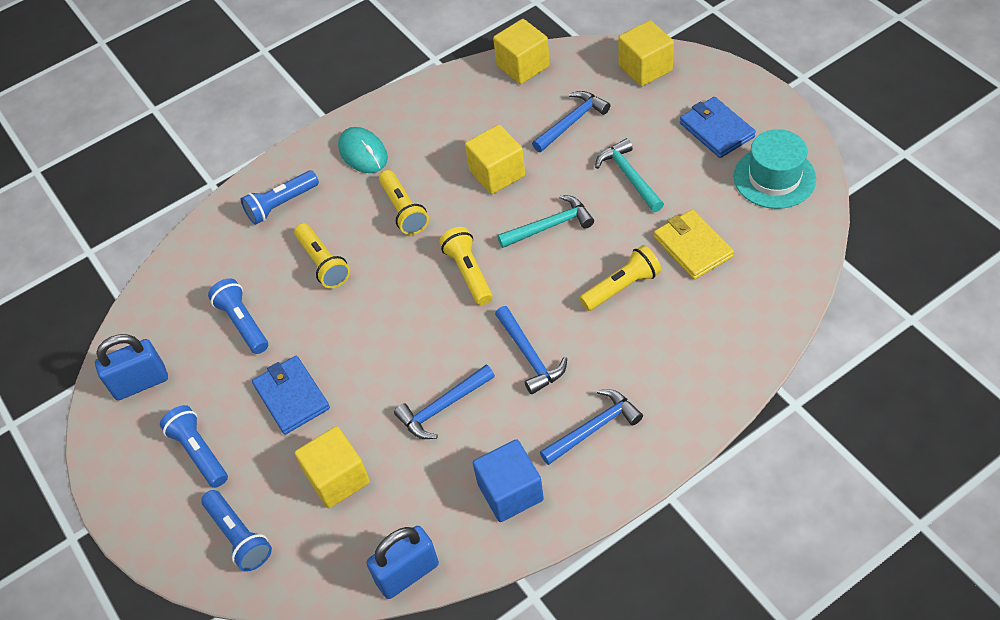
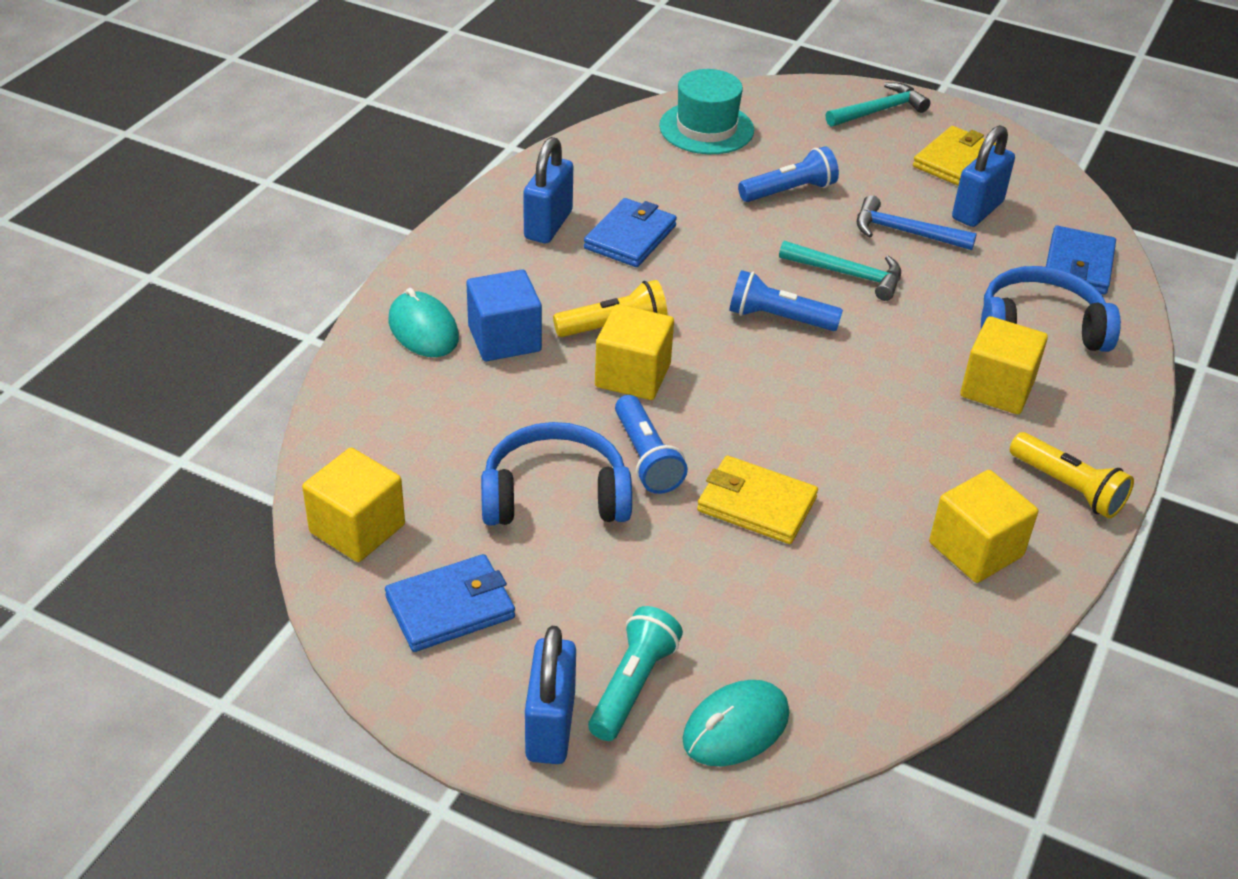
blue flashlight: [160,405,228,488] [201,490,272,572] [208,278,268,354] [241,170,319,225] = 4 -> [615,395,688,494] [729,270,843,331] [738,146,839,202] = 3
blue hammer: [394,365,495,439] [495,306,567,395] [532,91,610,152] [540,389,643,465] = 4 -> [857,195,977,250] = 1
blue headphones: none = 0 -> [481,422,632,525] [981,266,1121,352] = 2
blue padlock: [95,334,168,400] [366,526,439,599] = 2 -> [523,137,573,243] [525,626,576,764] [952,125,1015,227] = 3
blue wallet: [252,356,330,435] [680,97,756,158] = 2 -> [385,554,515,652] [584,198,677,267] [1046,226,1116,294] = 3
turquoise flashlight: none = 0 -> [588,606,683,741] = 1
turquoise mouse: [338,127,388,173] = 1 -> [389,288,459,357] [682,680,789,766] = 2
yellow flashlight: [294,223,350,288] [379,170,429,235] [439,227,493,305] [579,245,661,311] = 4 -> [553,280,668,337] [1010,432,1134,519] = 2
yellow wallet: [654,209,734,279] = 1 -> [697,456,818,544] [913,126,996,186] = 2

